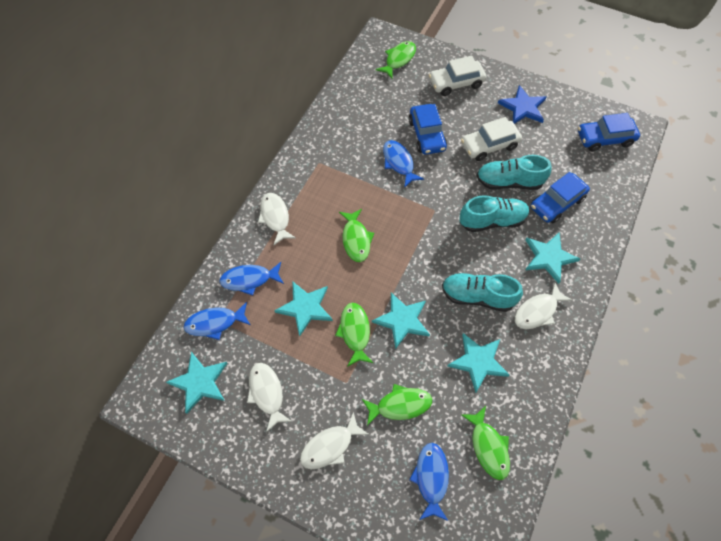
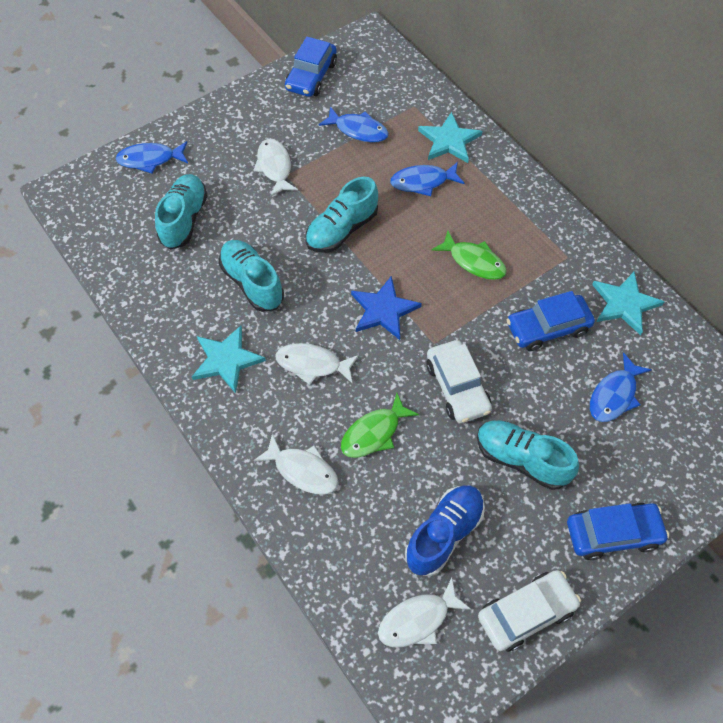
blue shoe: none = 0 -> [405,485,485,577] = 1
green fish: [335,303,373,367] [339,209,374,262] [362,384,432,426] [376,41,416,78] [461,406,510,480] = 5 -> [341,393,419,458] [432,230,507,280] = 2
turquoise shoe: [442,273,523,312] [459,195,530,232] [476,155,552,190] = 3 -> [155,174,208,249] [219,240,284,312] [305,177,378,253] [477,420,579,490] = 4
turquoise star: [166,352,228,414] [274,281,333,337] [372,293,430,349] [447,333,509,393] [525,232,580,284] = 5 -> [192,326,266,394] [418,112,482,163] [592,272,665,335] = 3

